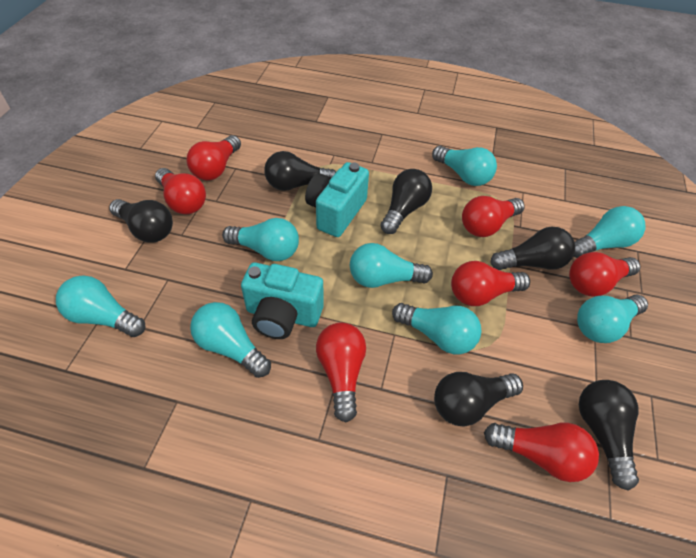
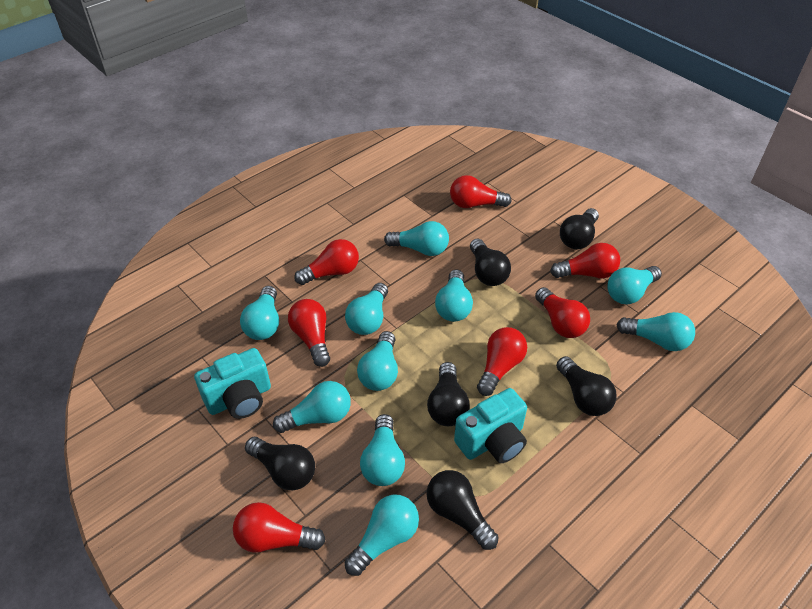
turquoise light bulb: [56,275,145,337] [190,302,271,378] [222,218,299,261] [350,243,433,288] [392,303,481,354] [432,146,497,186] [574,206,646,258] [577,295,648,343] = 8 -> [240,286,279,340] [273,381,351,433] [345,283,388,335] [345,494,419,576] [357,331,398,391] [360,414,405,486] [384,221,449,256] [435,269,473,322] [607,266,662,304] [616,312,695,351] = 10

